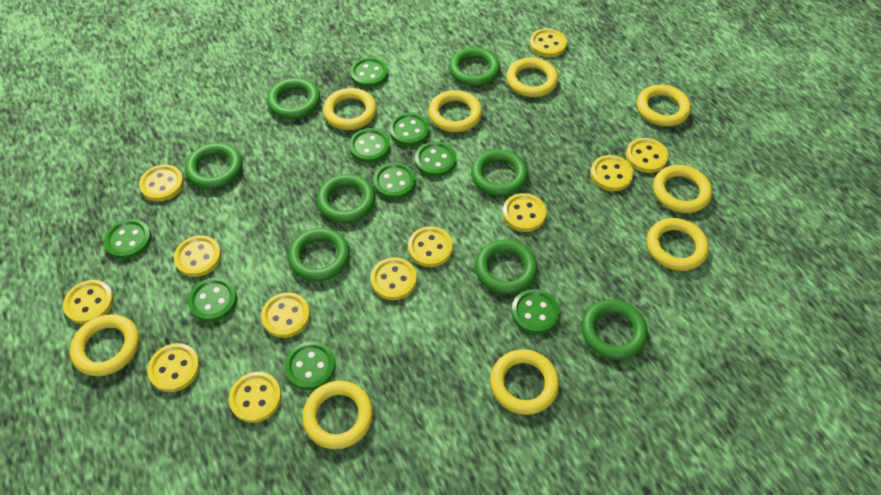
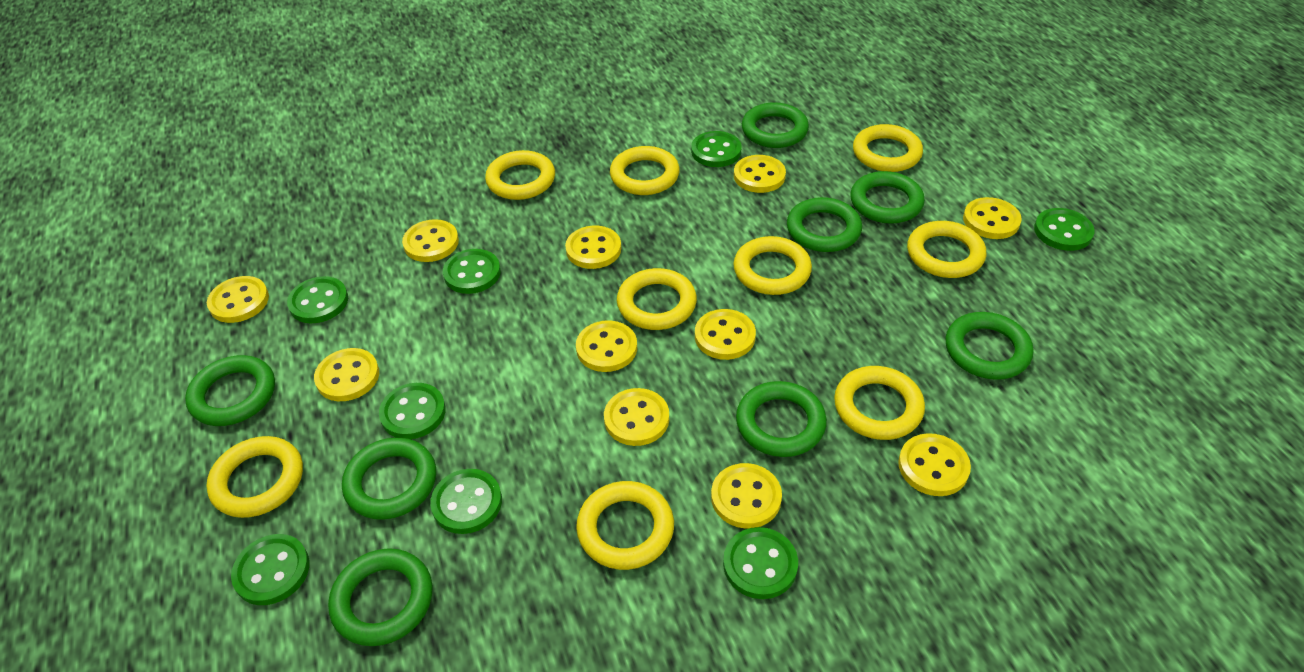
green button: [104,219,152,259] [188,278,237,322] [285,341,336,390] [349,128,390,163] [350,57,388,88] [373,163,416,199] [390,113,430,146] [415,142,456,177] [511,289,560,334] = 9 -> [231,534,310,605] [287,276,348,323] [379,383,446,439] [430,469,502,534] [443,249,501,294] [691,131,742,167] [723,527,798,599] [1034,208,1095,251] = 8
yellow button: [63,280,114,324] [139,165,184,201] [147,343,200,392] [174,236,221,277] [229,372,282,423] [261,293,310,338] [371,257,417,300] [408,226,453,267] [502,193,547,232] [530,28,567,57] [590,155,634,191] [626,138,669,173] = 12 -> [207,276,269,323] [314,348,379,401] [402,219,459,262] [565,225,621,269] [576,320,637,372] [604,388,669,446] [695,309,756,360] [711,463,782,528] [734,155,786,193] [898,433,971,496] [963,197,1022,239] = 11

